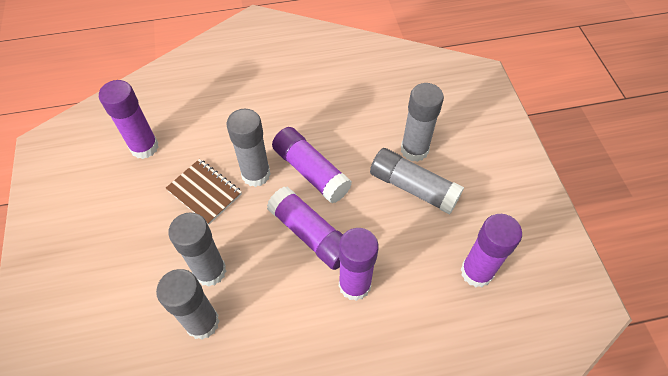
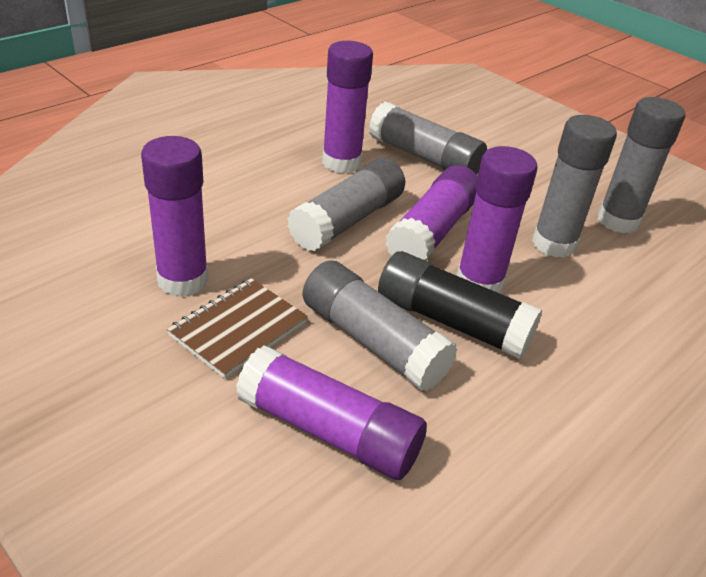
black glue stick: none = 0 -> [378,251,542,359] = 1

